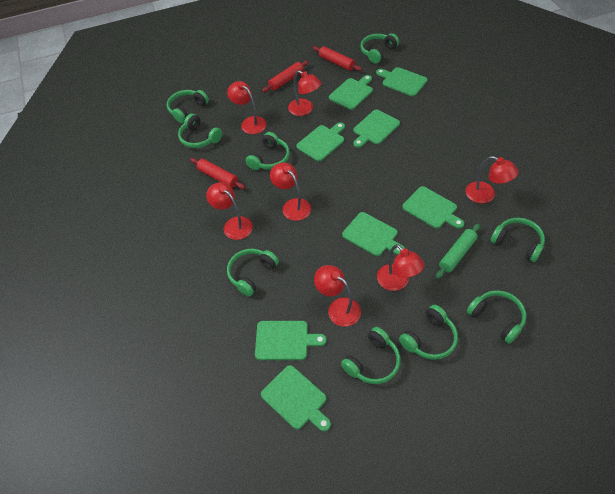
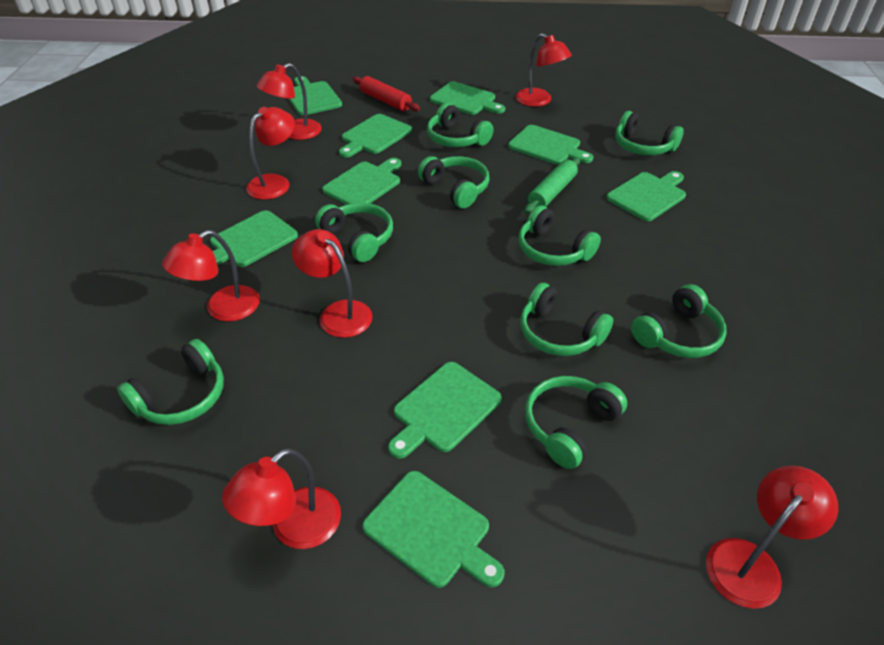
green cutting board: [255,321,327,360] [261,365,331,432] [296,122,345,161] [329,75,373,110] [342,212,405,256] [353,110,400,148] [376,67,428,96] [402,186,464,229] = 8 -> [210,210,298,267] [288,76,342,115] [322,158,401,204] [339,114,412,157] [362,471,504,588] [388,362,502,459] [430,81,505,115] [508,125,593,165] [606,171,686,221] = 9
red rolling pin: [190,158,245,189] [262,60,309,93] [313,46,362,71] = 3 -> [353,76,420,111] = 1

